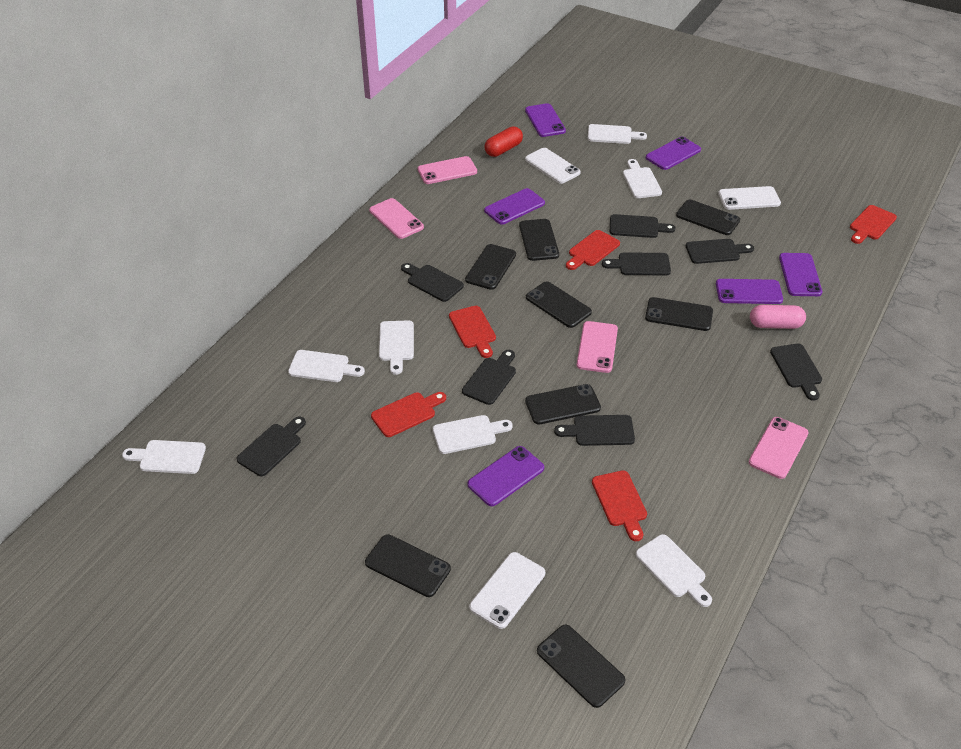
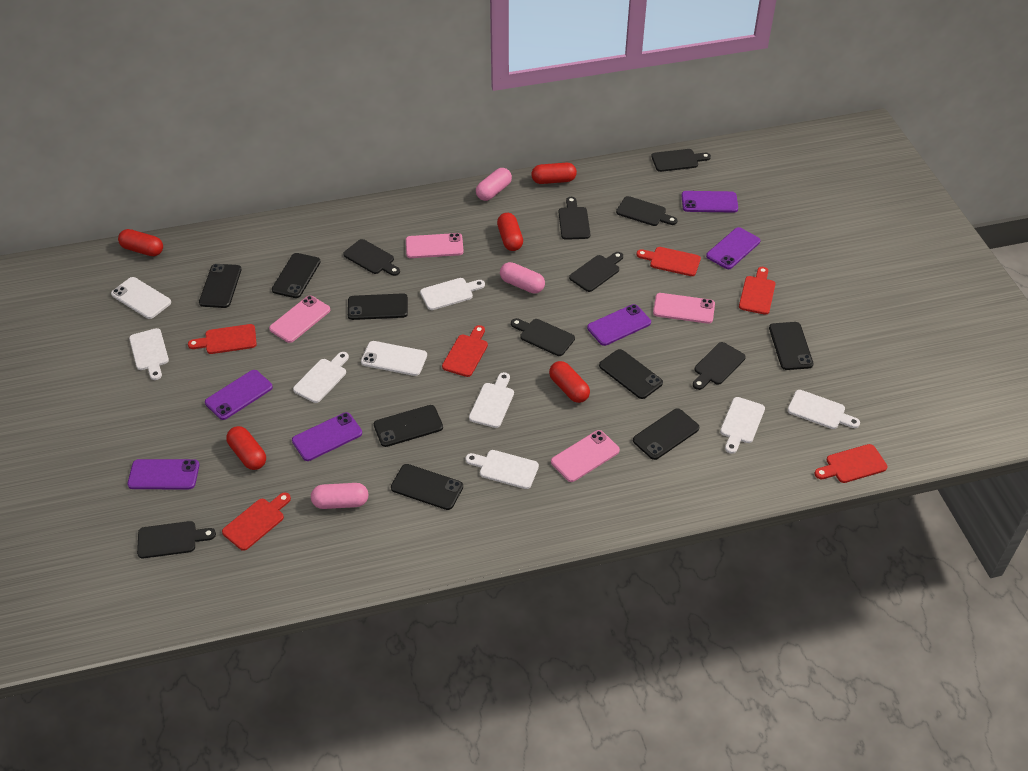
pink capsule: [750,305,806,329] = 1 -> [311,483,368,509] [476,168,512,201] [500,262,545,294] = 3
red capsule: [485,127,523,157] = 1 -> [118,229,163,256] [226,426,266,470] [497,213,523,251] [531,163,577,184] [549,361,590,403] = 5
red cutting board: [371,392,446,437] [449,306,496,358] [566,230,620,270] [592,470,647,541] [850,205,897,244] = 5 -> [188,324,257,354] [222,493,291,551] [442,325,488,377] [637,247,701,276] [739,267,775,315] [814,444,887,483] = 6
white phone: [469,552,545,629] [525,148,581,184] [718,186,781,210] = 3 -> [111,277,171,319] [361,341,427,376] = 2

